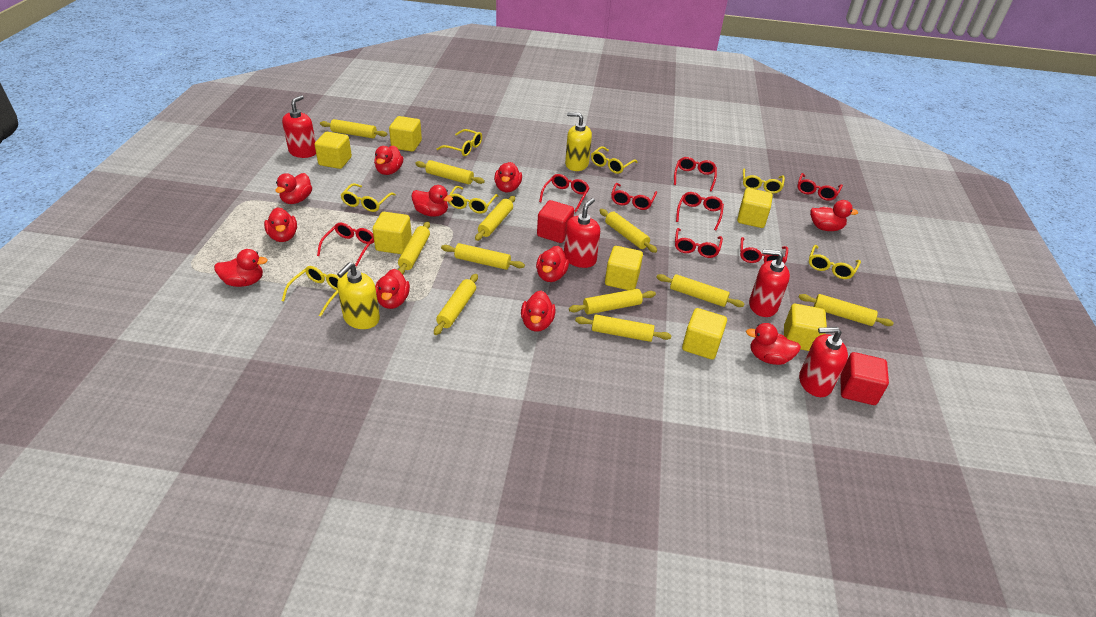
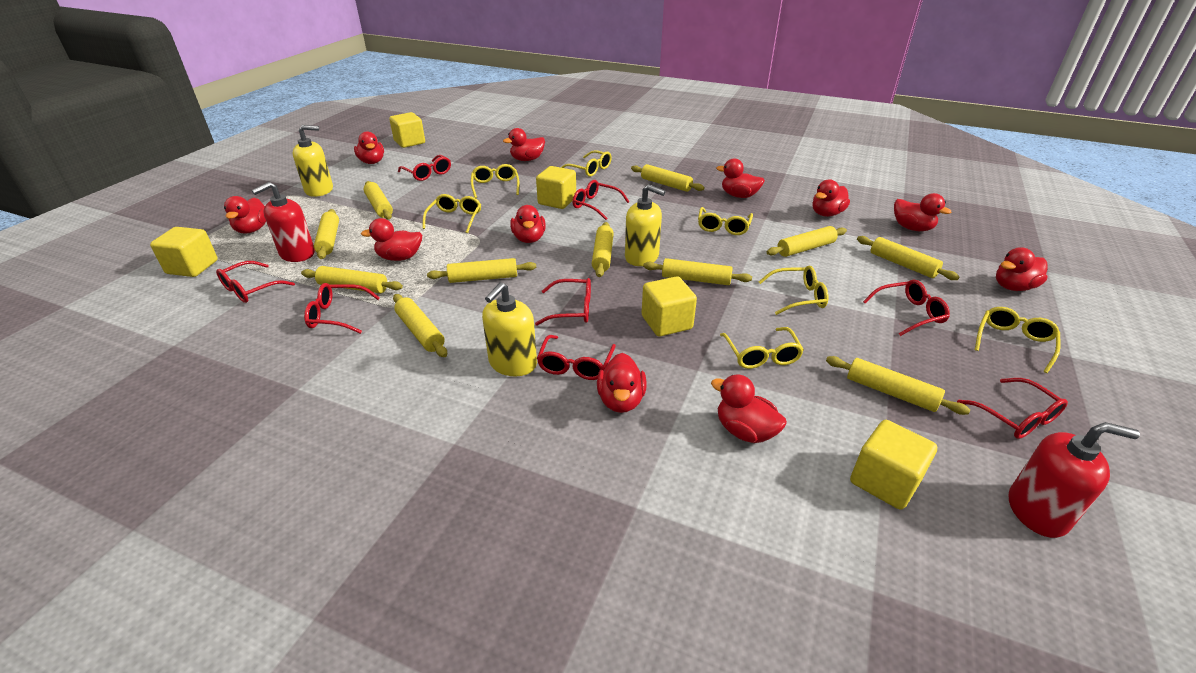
red cube: [537,200,574,243] [840,352,889,405] = 2 -> none = 0
red soap dispenser: [282,95,316,158] [564,198,600,268] [749,249,790,317] [799,327,848,397] = 4 -> [252,182,315,262] [1009,422,1140,538] = 2
yellow cube: [315,132,352,169] [373,212,412,254] [389,116,422,152] [605,246,643,290] [682,308,727,359] [737,188,773,228] [784,304,827,351] = 7 -> [150,227,218,277] [389,112,425,148] [536,166,576,209] [642,276,697,336] [850,420,937,510] = 5
yellow soap dispenser: [337,262,380,329] [565,112,592,171] = 2 -> [293,125,333,197] [482,282,537,376] [625,184,666,266] = 3

